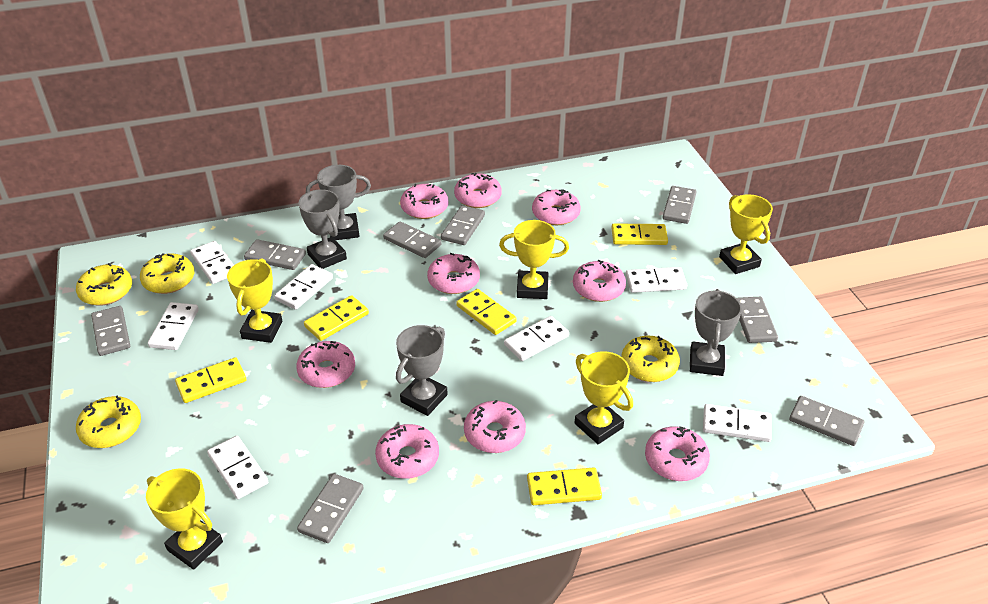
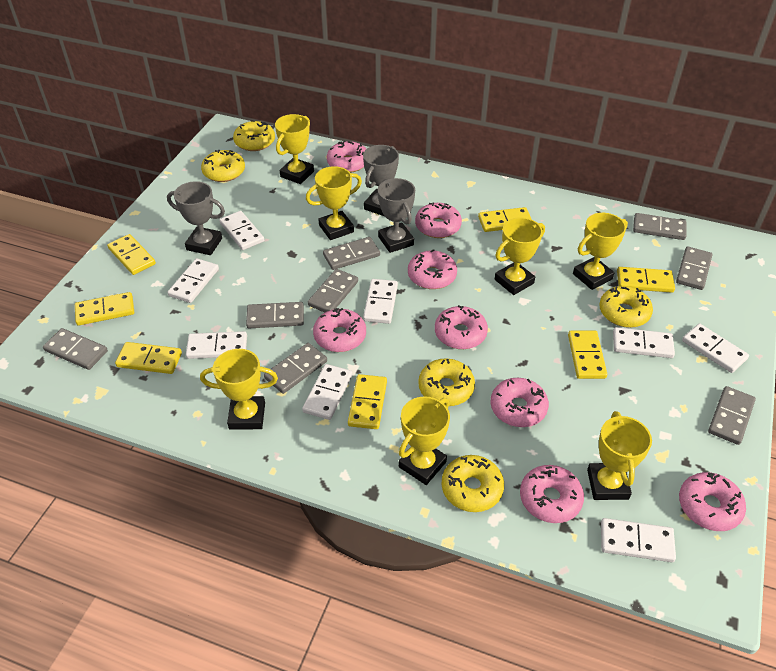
grey trophy: [298,189,347,269] [306,165,371,240] [396,325,448,416] [690,289,742,376] = 4 -> [167,181,225,255] [363,145,399,216] [378,178,415,253] = 3
pink donut: [296,341,355,388] [375,424,439,479] [400,184,448,219] [427,253,480,294] [454,173,502,208] [464,400,526,453] [532,189,581,225] [573,260,626,302] [645,426,710,481] = 9 -> [313,308,366,352] [327,141,366,173] [408,249,457,289] [415,203,462,238] [435,305,488,349] [490,378,549,427] [520,465,584,523] [679,472,746,531] = 8
white domino: [148,302,199,350] [190,241,234,284] [207,436,268,499] [274,264,333,310] [504,316,569,361] [626,267,687,293] [703,404,772,442] = 7 -> [167,258,219,303] [186,331,247,359] [219,211,264,250] [302,364,352,420] [363,279,398,324] [601,518,676,562] [613,327,675,358] [682,323,749,373] = 8
yellow domino: [175,357,246,403] [304,295,369,341] [457,289,517,335] [527,467,602,505] [611,223,668,245] = 5 -> [75,292,134,326] [107,234,156,275] [115,342,182,374] [348,374,387,429] [478,207,531,232] [568,331,607,379] [617,267,675,293] = 7
yellow donut: [76,263,132,306] [76,396,141,448] [140,253,194,294] [621,336,680,382] = 4 -> [201,150,245,182] [233,120,275,151] [418,358,475,406] [441,455,504,512] [599,286,653,328] = 5
yellow trophy: [146,468,223,570] [227,258,282,343] [499,220,569,299] [575,351,633,444] [719,194,773,274] = 5 -> [200,349,278,430] [275,114,314,184] [306,166,362,240] [399,396,450,485] [495,217,545,295] [573,213,628,290] [587,411,652,500] = 7

